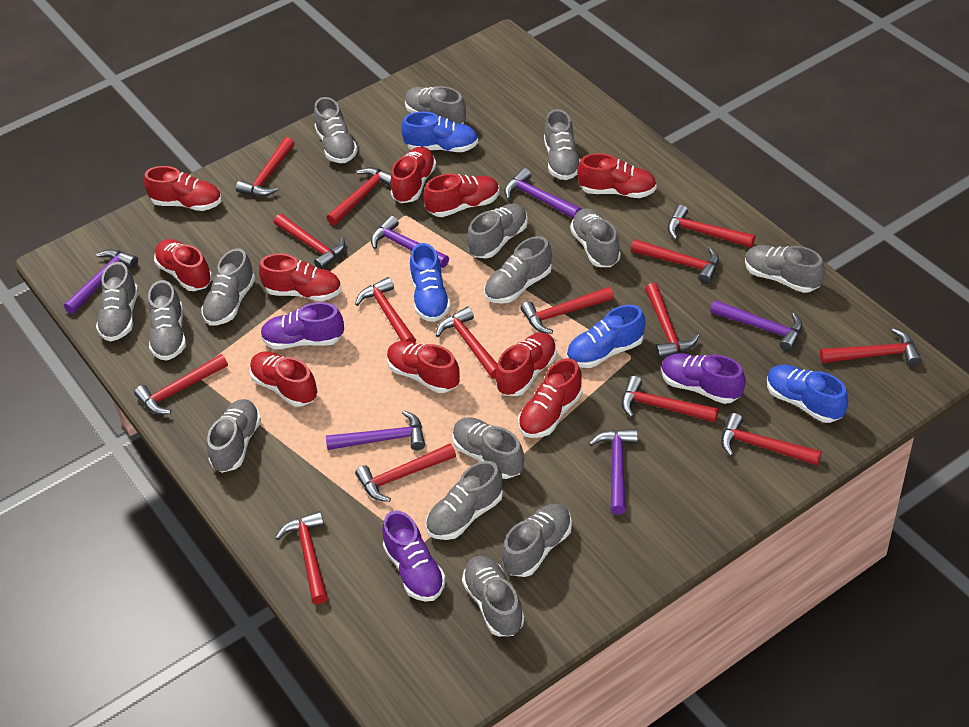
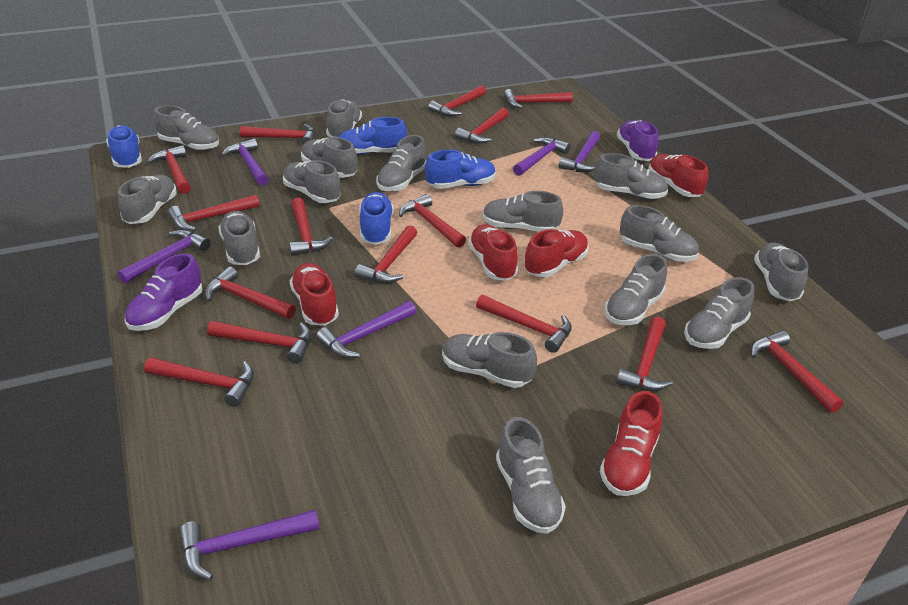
purple shoe: [260,302,344,349] [382,510,446,602] [661,353,746,404] = 3 -> [125,253,202,331] [617,120,659,161] = 2
red shoe: [144,166,222,211] [154,239,212,291] [250,351,318,407] [259,254,341,301] [387,341,460,393] [390,147,436,203] [423,173,499,217] [496,332,557,396] [518,358,583,438] [577,153,657,198] = 10 -> [290,263,339,326] [468,224,518,281] [524,229,589,277] [600,391,663,496] [648,154,708,197] = 5

